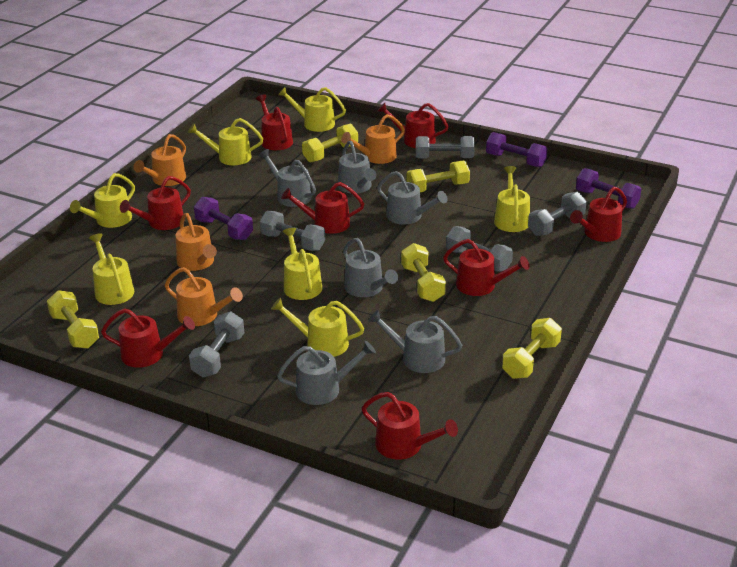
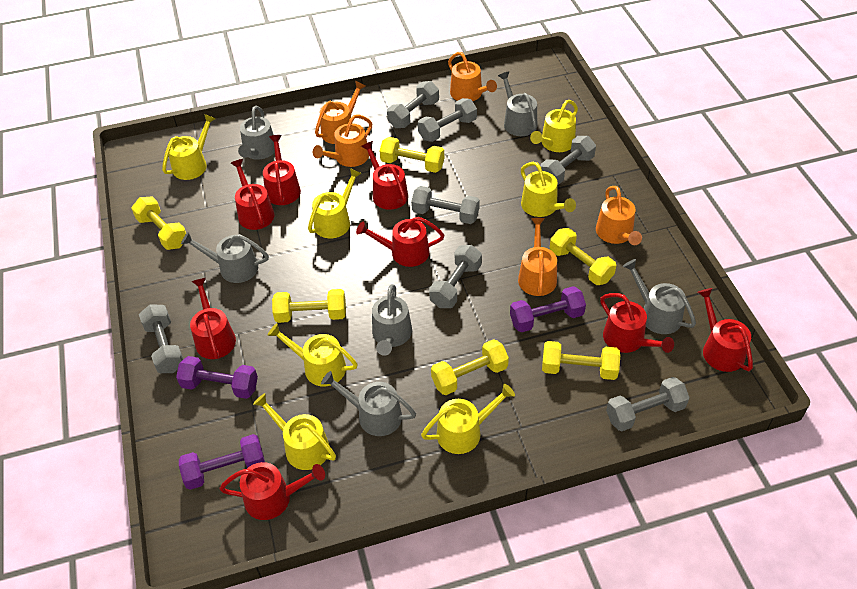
grey dumbbell: [189,311,244,377] [260,211,325,251] [416,136,475,158] [446,226,513,272] [528,192,587,236] = 5 -> [139,304,183,373] [387,81,439,128] [411,186,480,224] [418,98,477,142] [429,245,482,308] [541,136,596,185] [606,377,690,431] = 7
orange watering can: [133,134,186,186] [165,267,243,326] [176,213,217,271] [341,114,405,164] = 4 -> [313,114,372,167] [315,81,366,144] [448,52,497,101] [518,218,557,296] [596,186,642,245] = 5
yellow dumbbell: [47,290,99,349] [302,124,358,163] [401,243,446,302] [407,160,470,192] [502,318,562,379] = 5 -> [131,196,186,250] [272,289,346,323] [380,137,444,173] [431,339,509,395] [542,341,620,380] [550,228,616,285] = 6

